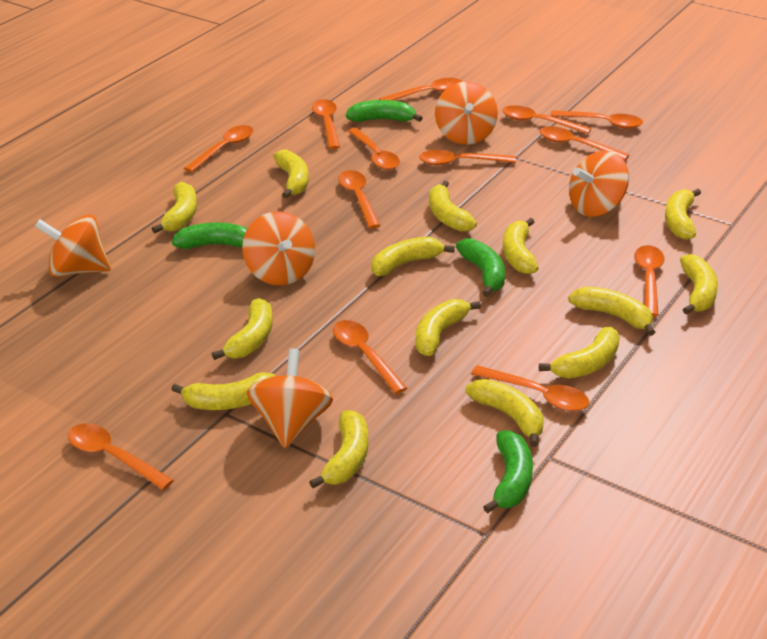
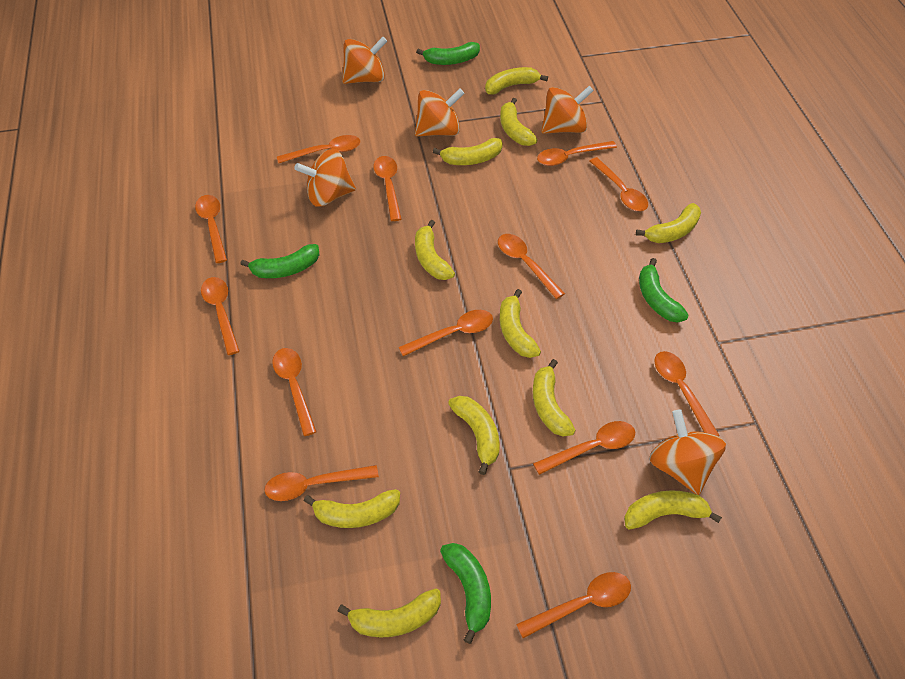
yellow banana: [152,182,197,233] [171,372,276,410] [212,298,272,360] [273,150,309,198] [309,410,368,488] [371,237,455,276] [415,299,481,356] [429,181,477,232] [465,379,544,447] [503,218,539,274] [539,327,620,378] [568,287,655,336] [665,189,701,240] [680,254,718,315] = 14 -> [304,489,400,528] [337,588,441,638] [415,220,455,280] [433,138,503,165] [448,396,499,475] [485,67,548,95] [500,98,538,146] [500,289,541,358] [533,359,576,437] [624,490,722,530] [636,203,701,243] = 11

